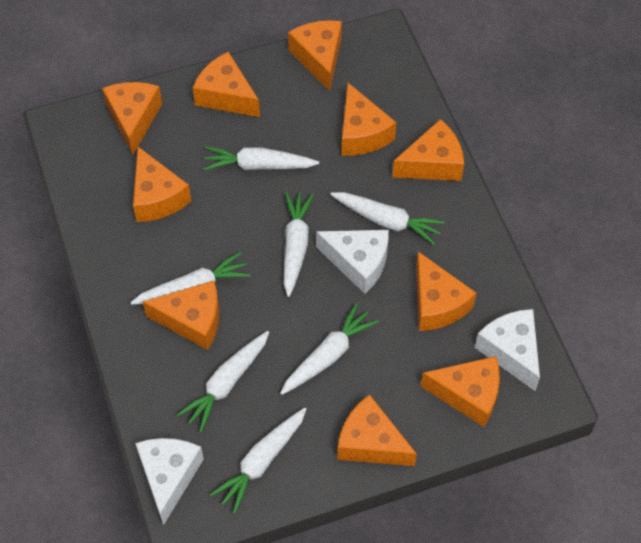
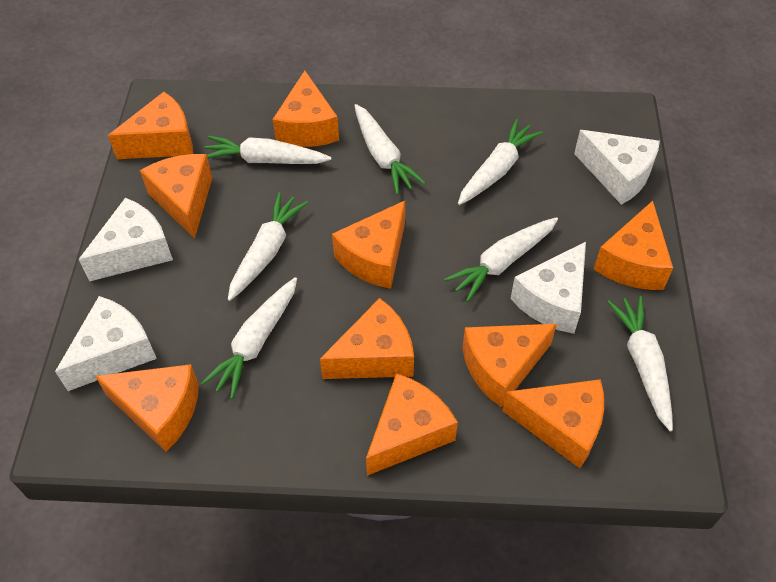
white cheese: [135,438,204,525] [316,230,389,294] [475,309,540,391] = 3 -> [55,296,157,391] [79,198,173,281] [511,242,586,334] [574,130,660,205] = 4

